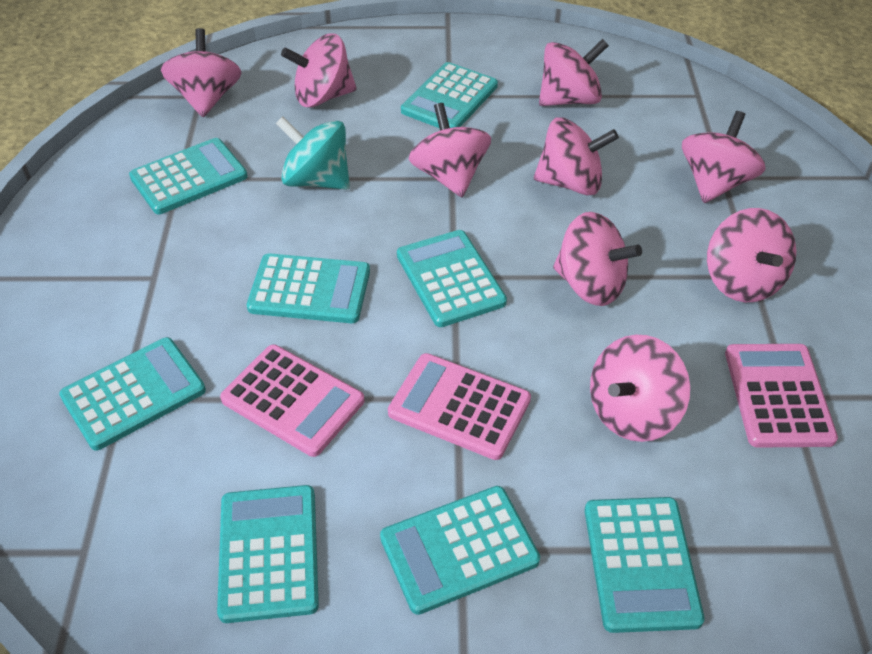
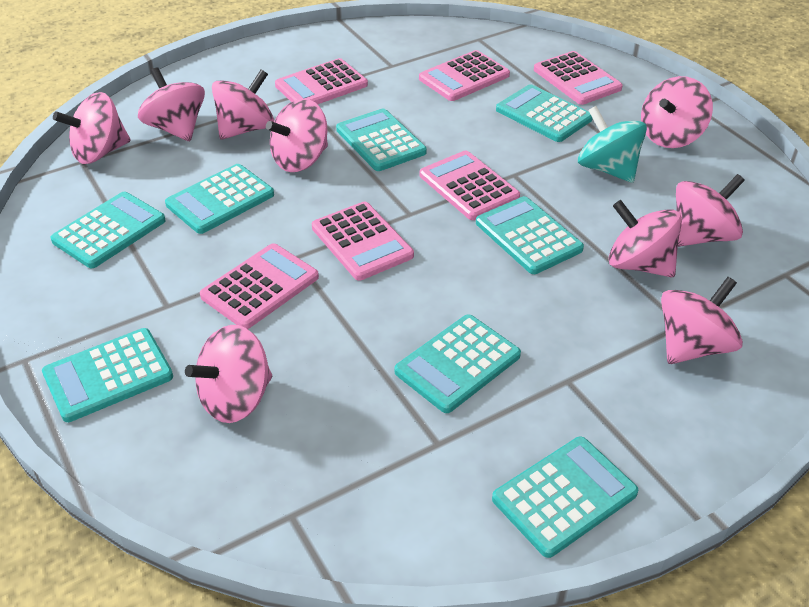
pink calculator: [220,345,365,457] [388,353,531,460] [725,344,838,448] = 3 -> [200,243,319,329] [275,58,368,105] [312,202,414,281] [419,50,510,101] [420,150,520,220] [534,51,623,105] = 6

